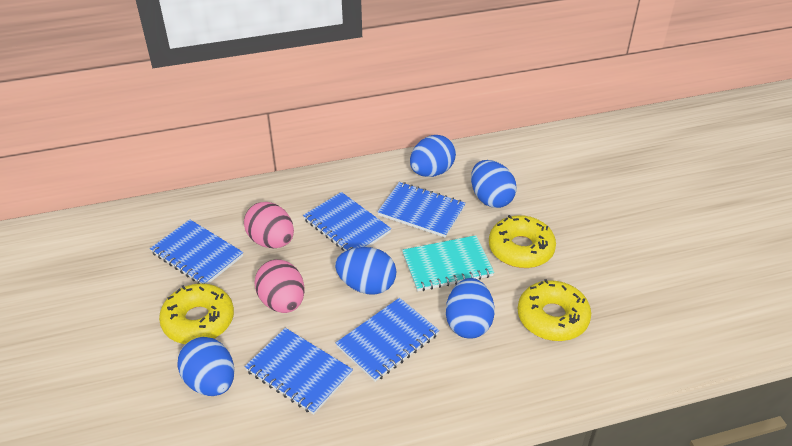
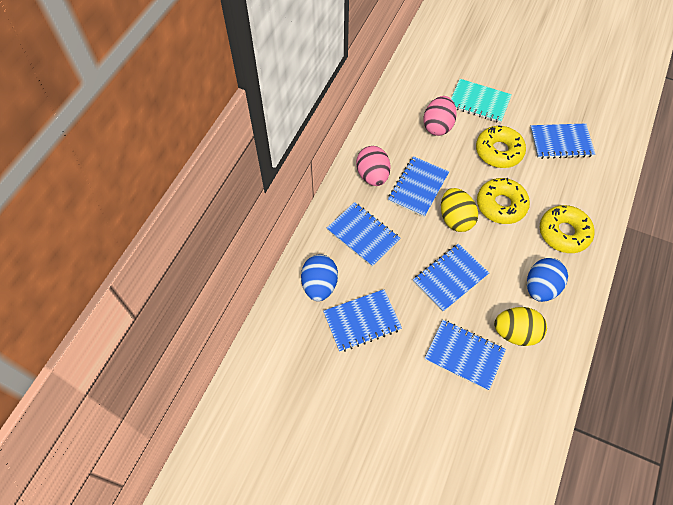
blue egg: [177,337,235,396] [335,247,397,295] [410,135,456,177] [446,278,495,339] [471,160,517,208] = 5 -> [301,254,338,301] [527,258,568,302] = 2
blue notebook: [150,219,243,284] [245,328,353,415] [303,192,391,251] [336,298,439,382] [377,182,466,238] = 5 -> [323,289,402,352] [327,202,400,267] [388,156,449,217] [413,244,489,312] [424,320,506,390] [530,123,595,159] = 6
yellow egg: none = 0 -> [441,188,478,232] [494,307,547,346] = 2

